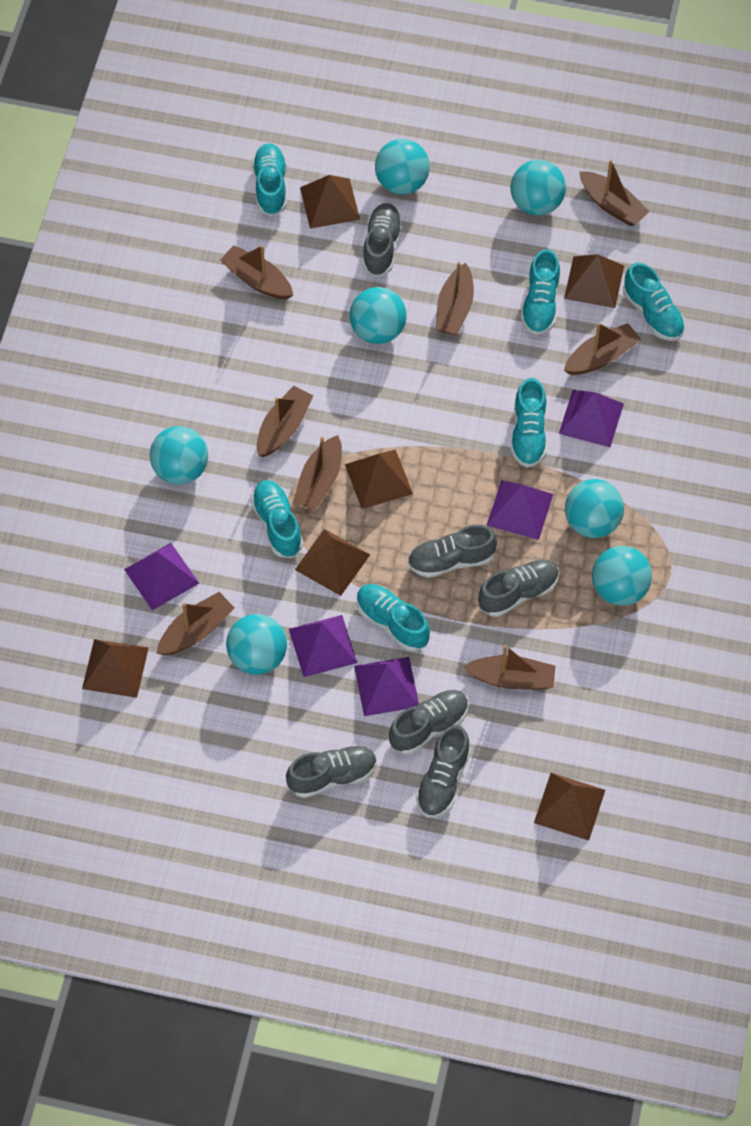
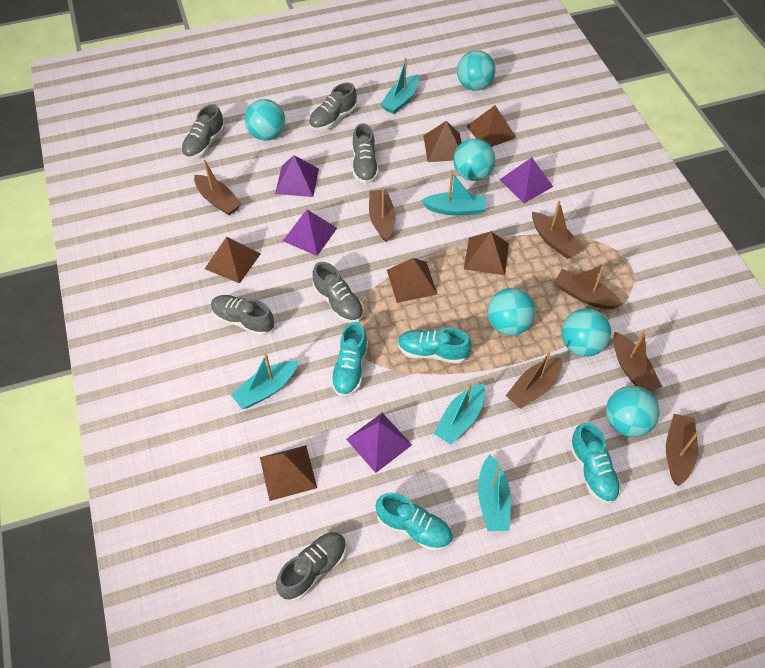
brown boat: [156,592,234,655] [220,245,293,300] [257,386,313,457] [293,435,342,510] [435,262,474,335] [463,645,556,689] [564,323,641,375] [579,160,650,226] = 8 -> [194,160,242,215] [369,189,396,242] [506,352,562,409] [532,201,584,259] [554,264,622,309] [613,331,662,392] [666,414,699,486] = 7
purple pyramid: [124,543,199,610] [289,615,357,677] [354,657,419,716] [486,480,553,540] [559,390,624,447] = 5 -> [275,155,319,197] [283,210,337,256] [346,413,412,473] [500,157,553,203] = 4
turquoise ball: [150,426,208,485] [226,614,287,675] [350,287,406,344] [375,139,430,195] [511,160,566,215] [565,479,624,538] [592,546,652,606] = 7 -> [245,99,285,141] [453,138,495,181] [457,50,496,91] [488,288,536,335] [562,308,611,357] [606,386,660,437] = 6
turquoise boat: none = 0 -> [231,354,298,409] [380,58,419,114] [421,172,486,215] [434,383,485,444] [478,455,511,531] = 5
turquoise shoe: [251,480,303,558] [252,143,287,216] [356,584,430,651] [511,378,547,468] [521,249,560,335] [623,263,685,341] = 6 -> [331,322,368,397] [375,493,453,551] [398,328,471,364] [569,423,621,504] = 4

